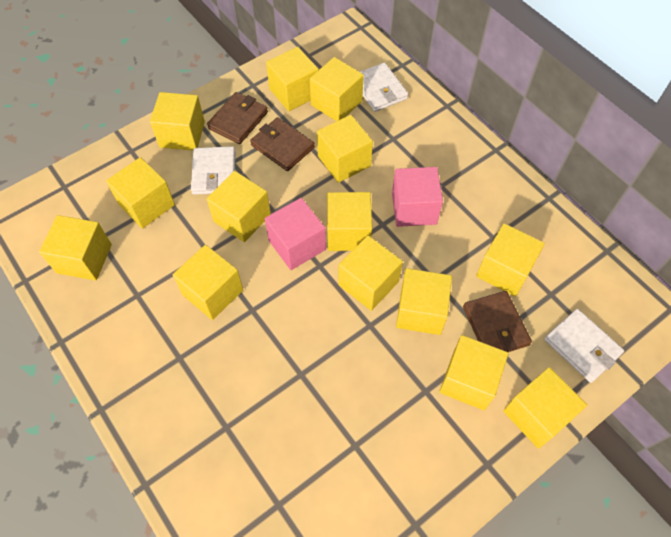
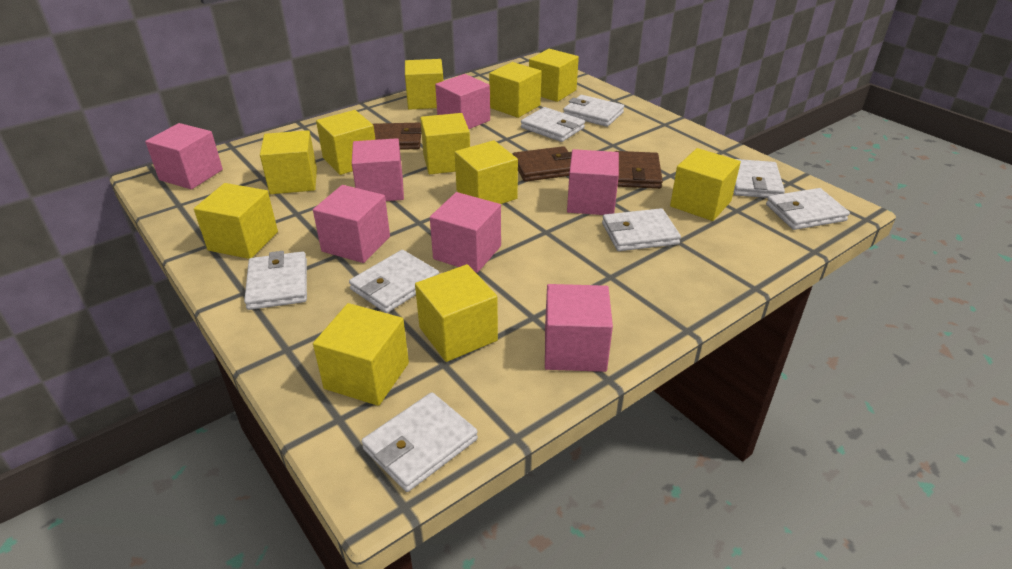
pink cube: [265,198,326,270] [392,167,443,227] = 2 -> [145,123,223,189] [313,185,390,263] [352,138,404,201] [430,192,501,273] [435,74,490,129] [545,284,613,372] [567,149,619,215] = 7
white wallet: [191,146,236,195] [360,63,408,112] [544,309,624,383] = 3 -> [244,251,307,310] [349,250,439,313] [361,392,478,492] [521,107,585,142] [563,95,624,127] [602,208,681,251] [734,159,785,198] [766,188,850,230] = 8
yellow cube: [39,215,112,281] [106,157,175,229] [150,92,205,151] [173,245,243,320] [206,171,271,242] [266,47,318,111] [310,57,364,121] [317,115,373,183] [327,192,372,251] [338,236,403,311] [396,268,452,335] [439,335,508,410] [476,223,545,297] [503,367,587,449] = 14 -> [194,183,278,259] [260,130,317,194] [313,303,409,406] [316,110,375,175] [405,59,443,110] [415,264,498,362] [420,113,470,174] [455,140,518,204] [489,62,542,118] [529,49,579,102] [670,148,741,221] = 11

